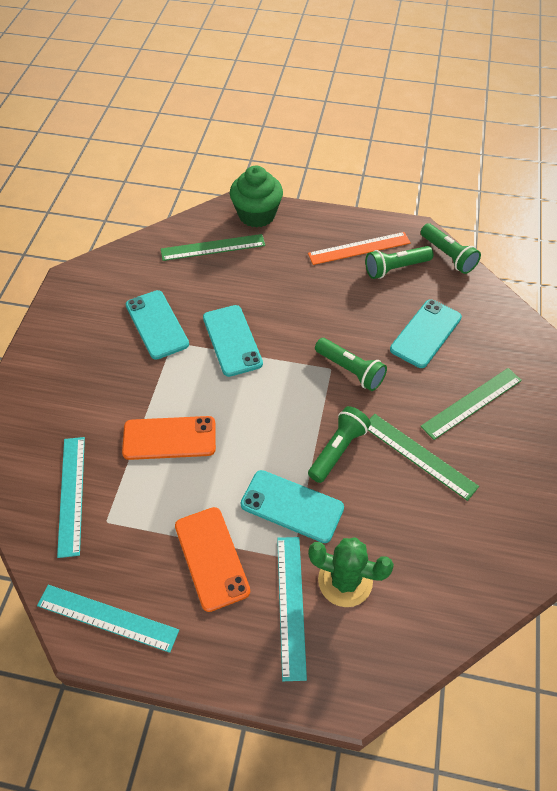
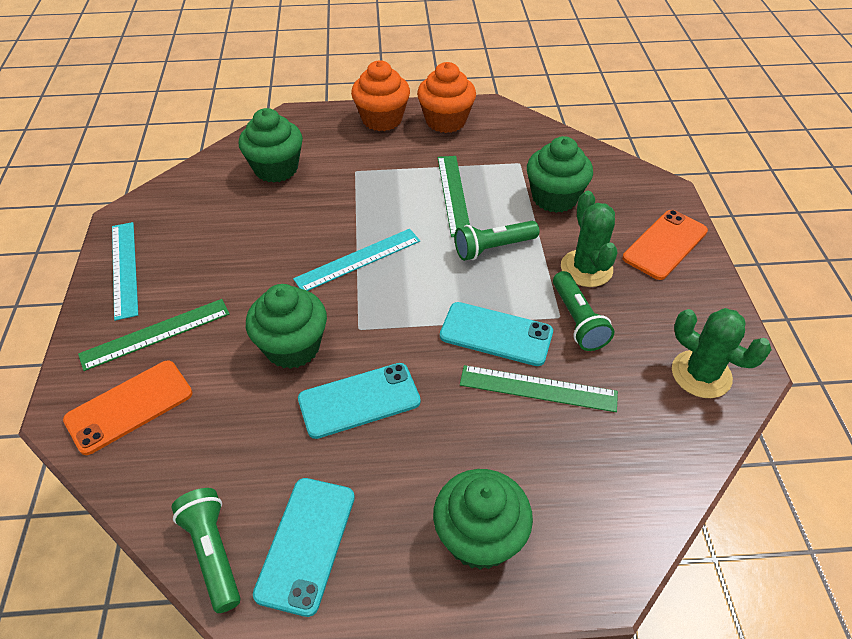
green cactus: [308,537,394,607] = 1 -> [561,191,617,287] [672,308,772,398] = 2
green cupcake: [230,166,283,228] = 1 -> [238,108,303,183] [246,284,327,369] [433,469,533,570] [527,136,593,213] = 4
green flashlight: [308,406,371,483] [315,338,387,391] [365,246,433,279] [421,223,481,274] = 4 -> [171,488,241,613] [455,221,539,261] [553,271,614,351] = 3
orange cupcake: none = 0 -> [351,60,410,131] [417,62,476,133] = 2
orange ruler: [308,232,411,265] = 1 -> none = 0
turquoise phone: [126,290,189,360] [203,305,263,377] [241,470,344,543] [390,299,462,368] = 4 -> [253,478,355,617] [298,363,421,439] [440,302,553,366] = 3
turquoise ruler: [37,585,179,653] [57,437,85,558] [277,537,307,681] = 3 -> [112,222,138,321] [293,229,420,291] = 2

